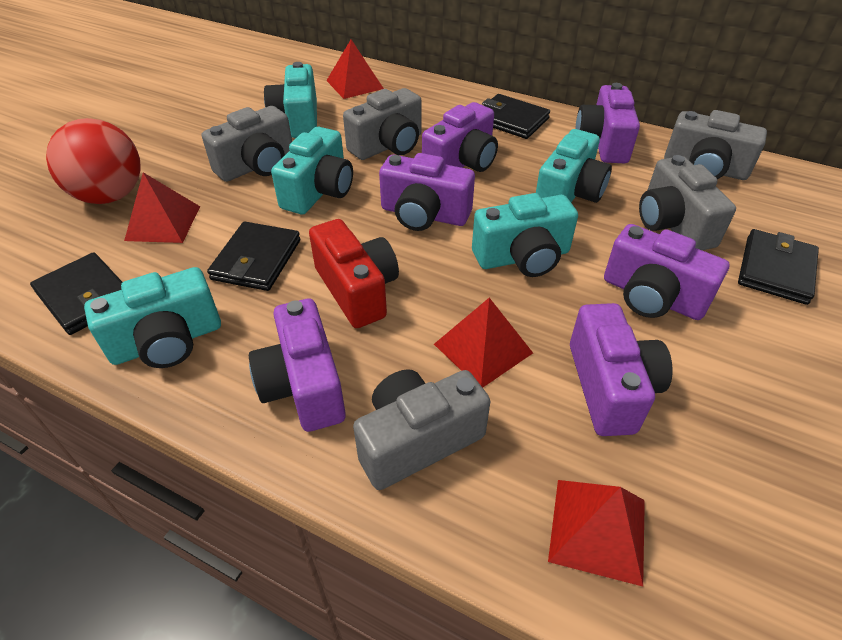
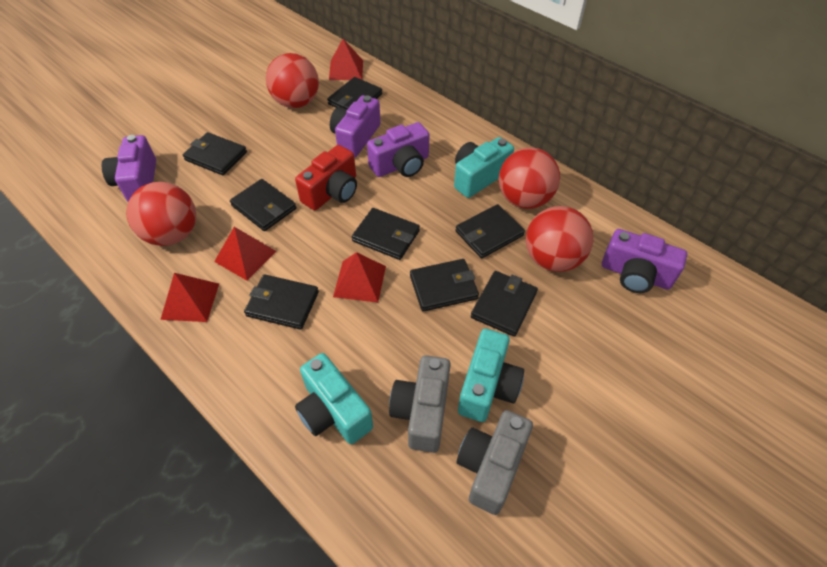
black wallet: [30,252,123,335] [207,222,300,291] [482,94,550,139] [738,229,819,305] = 4 -> [183,132,247,175] [230,179,296,231] [244,274,319,330] [327,77,382,109] [352,208,420,260] [410,259,479,312] [455,204,525,258] [471,271,538,337] = 8
grey camera: [202,106,292,182] [343,88,422,160] [353,369,491,490] [639,155,736,250] [664,110,767,180] = 5 -> [389,355,451,453] [457,410,533,515] = 2
purple camera: [249,299,346,432] [379,153,475,231] [422,102,498,172] [570,303,673,436] [576,83,640,163] [604,224,730,320] = 6 -> [102,135,156,201] [330,95,381,158] [367,122,429,177] [602,229,687,293] = 4
red ball: [46,118,141,204] = 1 -> [126,182,196,246] [266,53,319,108] [499,148,560,209] [526,206,593,272] = 4
turquoise camera: [84,267,221,368] [264,62,317,138] [271,127,353,214] [472,193,578,277] [536,129,612,203] = 5 -> [295,353,373,444] [454,137,514,198] [458,329,524,422] = 3

